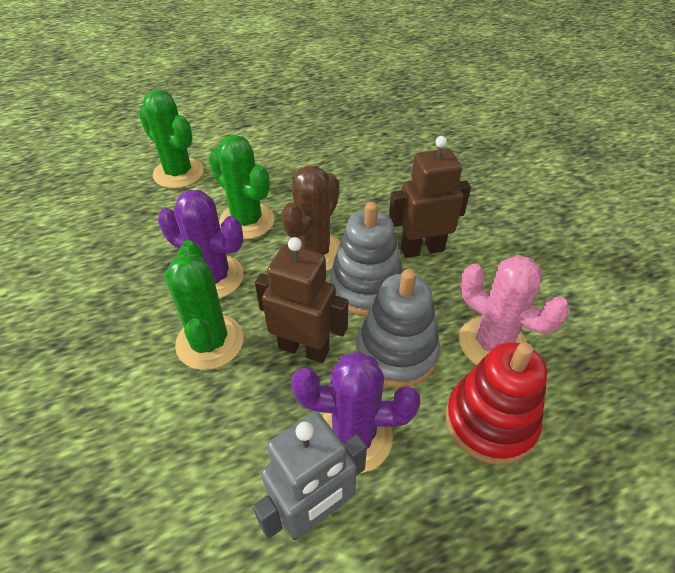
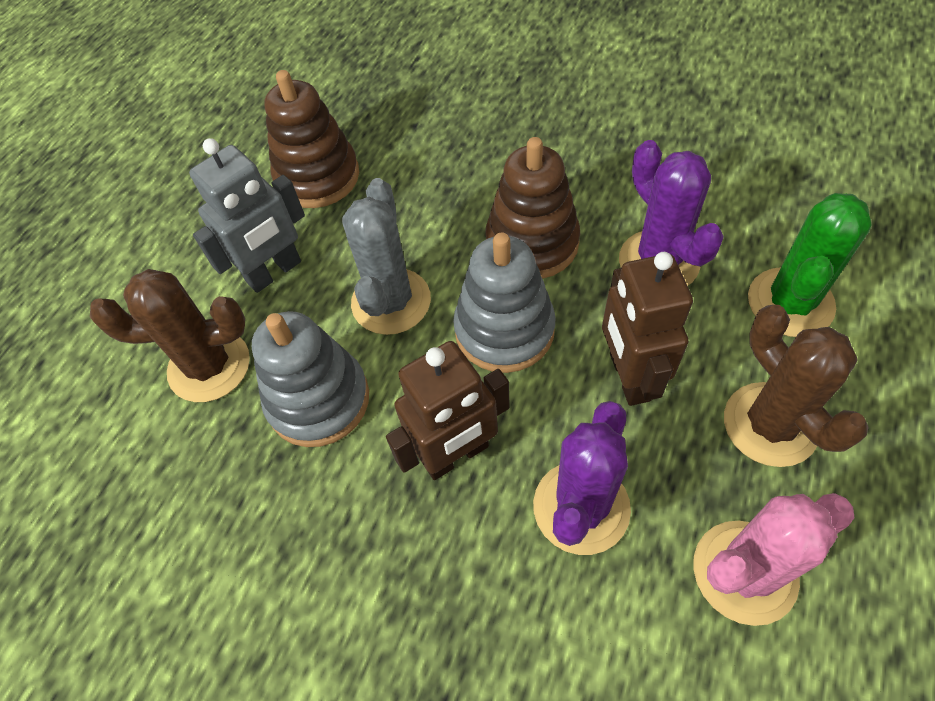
brown cactus: [281,165,340,271] = 1 -> [90,269,250,402] [724,305,869,467] = 2
brown stacking toy: none = 0 -> [264,70,359,208] [485,137,580,279] = 2
green cactus: [139,89,203,189] [165,240,244,370] [209,135,274,240] = 3 -> [748,193,872,337] = 1
grey cactus: none = 0 -> [342,178,431,335] = 1
red stacking toy: [446,342,547,465] = 1 -> none = 0

